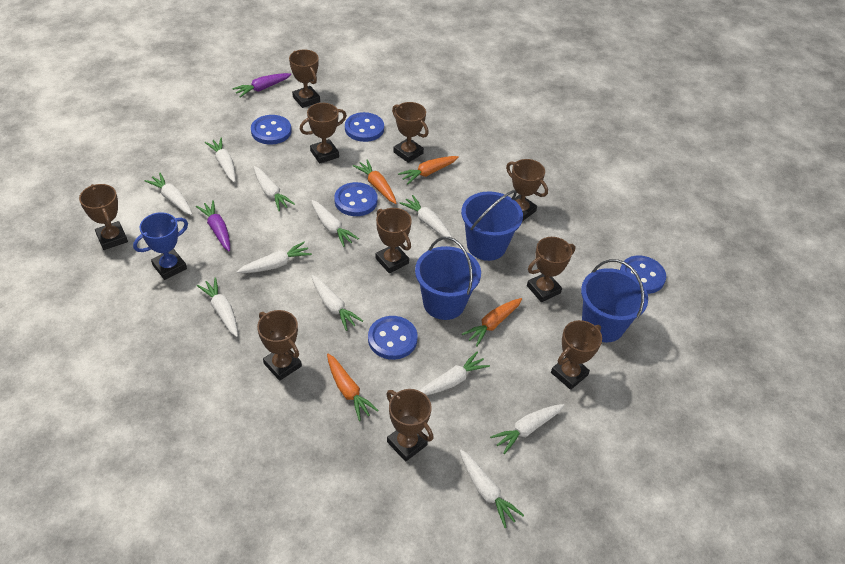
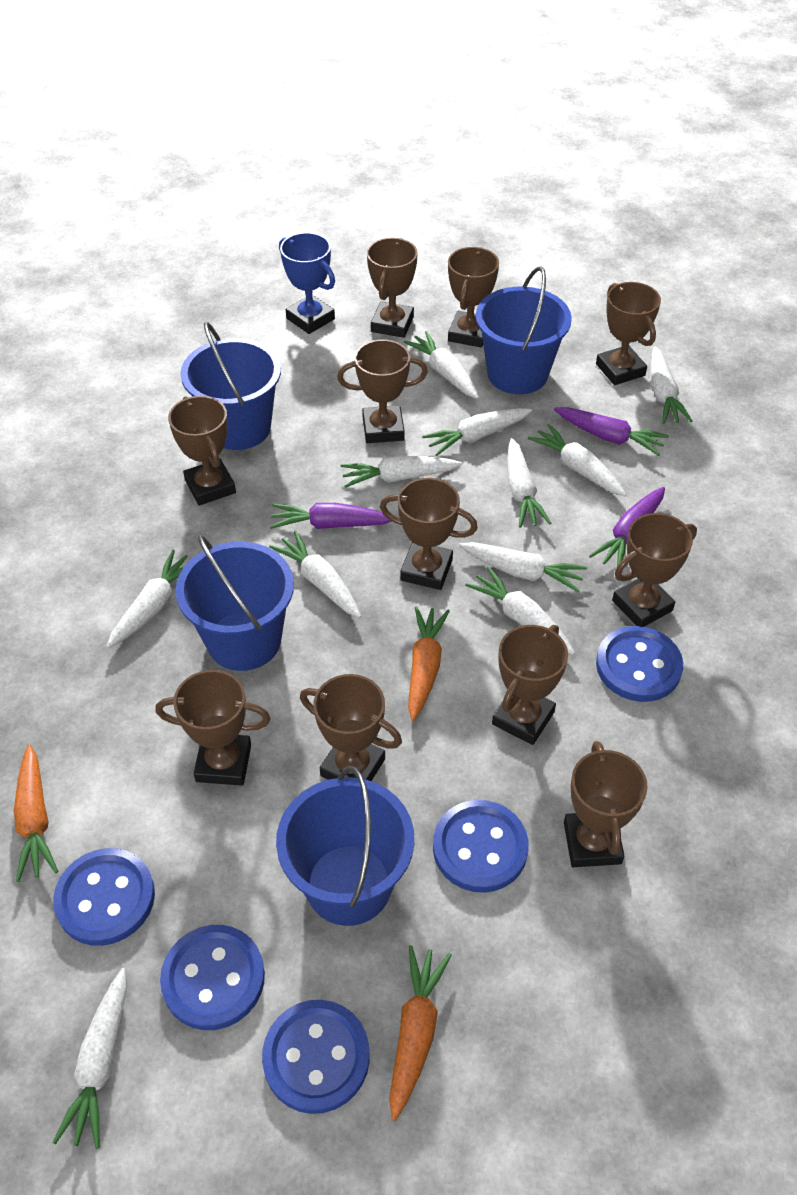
blue bucket: [415,237,481,320] [461,190,523,261] [581,259,648,342] = 3 -> [176,535,294,671] [181,322,281,450] [276,766,414,926] [476,266,572,394] = 4
brown trophy: [79,184,128,250] [257,310,302,381] [289,49,320,108] [299,103,347,164] [375,208,412,273] [386,389,434,462] [392,102,429,163] [506,159,548,221] [527,237,576,302] [551,320,602,390] = 10 -> [156,670,271,786] [168,396,236,506] [300,674,402,781] [337,340,428,443] [367,238,418,338] [380,478,478,590] [448,247,499,348] [492,625,568,745] [564,741,648,867] [596,282,661,385] [612,513,697,627] = 11
orange carrot: [327,354,379,421] [353,159,396,204] [398,156,459,184] [462,298,522,347] = 4 -> [14,745,58,882] [389,945,452,1121] [408,606,450,721] = 3
purple carrot: [196,200,230,252] [232,73,291,97] = 2 -> [270,503,392,529] [554,407,669,456] [589,487,665,566] = 3

